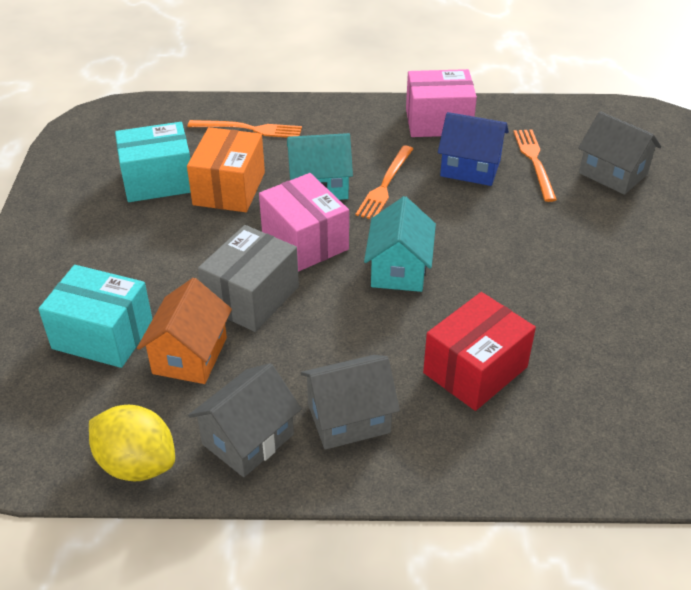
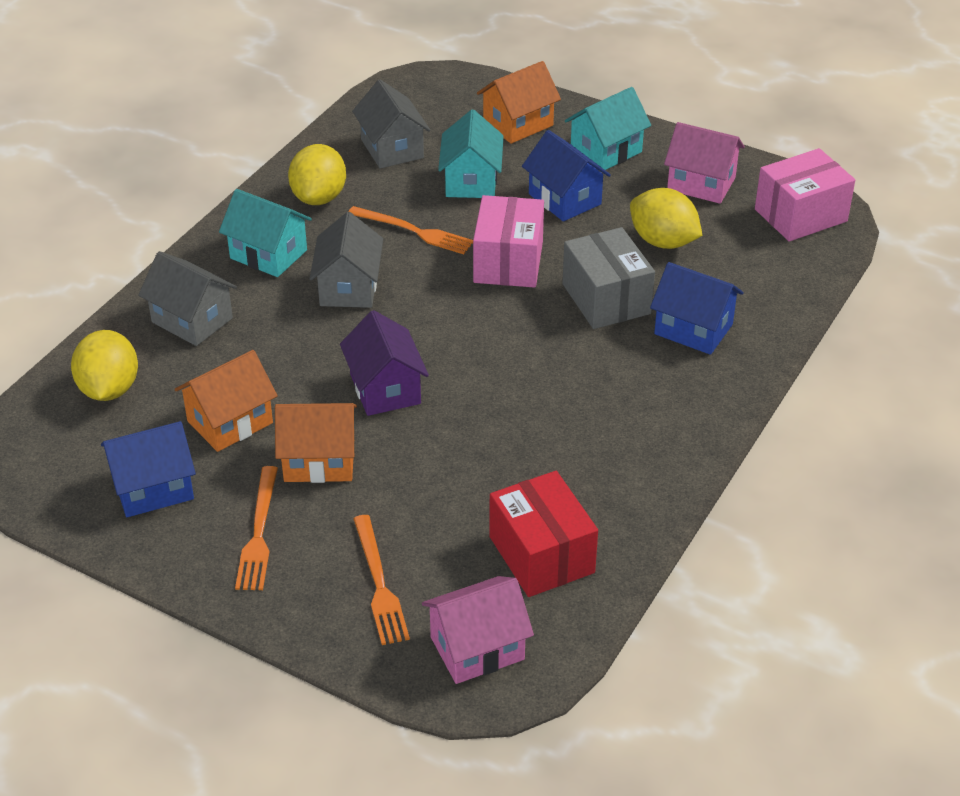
blue house: [438,112,509,186] = 1 -> [101,421,196,517] [522,130,611,221] [650,262,744,355] = 3
orange box: [187,127,265,212] = 1 -> none = 0
orange house: [137,278,232,384] = 1 -> [175,350,277,452] [275,403,357,483] [477,61,561,144] = 3
pink house: none = 0 -> [422,576,534,684] [664,122,745,204] = 2
purple house: none = 0 -> [340,310,429,416] = 1
turquoise box: [38,265,152,368] [115,122,191,202] = 2 -> none = 0
turquoise house: [287,133,353,200] [364,196,436,292] = 2 -> [219,189,312,277] [438,109,503,198] [565,87,651,170] = 3
yellow lemon: [89,405,175,481] = 1 -> [71,330,138,401] [288,144,346,205] [630,188,702,249] = 3

